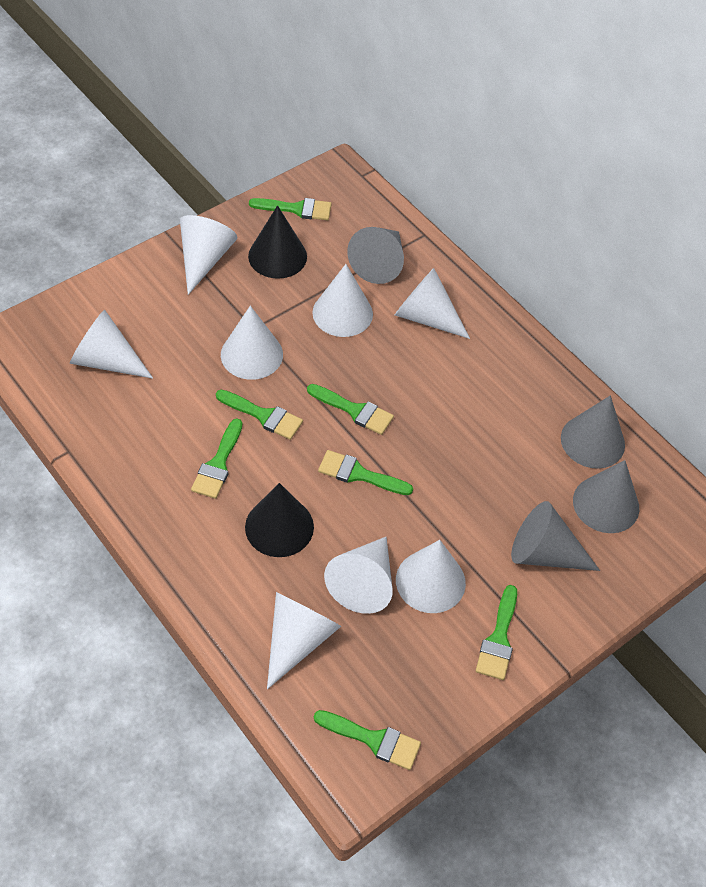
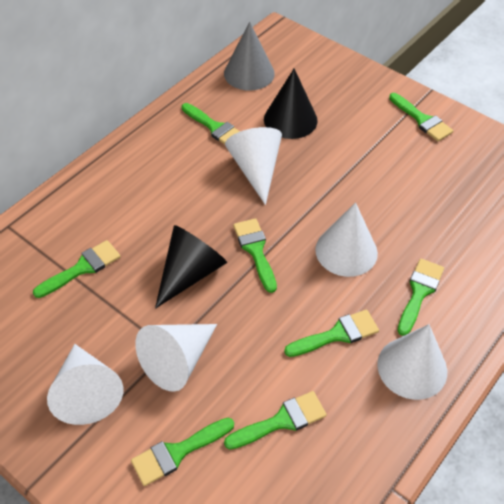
green brush: [191,418,242,499] [216,390,303,440] [249,198,331,220] [307,384,394,435] [314,710,421,770] [318,450,413,495] [476,585,517,680] = 7 -> [33,240,121,298] [131,418,234,486] [182,103,240,144] [224,391,327,450] [233,218,277,293] [284,310,379,357] [389,93,453,141] [398,258,444,336] = 8
grey cone: [347,227,404,284] [511,501,600,571] [561,395,625,469] [573,460,639,533] = 4 -> [224,22,275,90] = 1
white cone: [70,310,153,379] [180,215,237,295] [221,306,283,380] [267,592,341,689] [312,264,373,337] [324,537,392,614] [395,268,470,339] [396,540,466,613] = 8 -> [47,344,123,425] [135,324,217,392] [225,127,282,205] [315,202,378,277] [377,324,447,400] = 5

